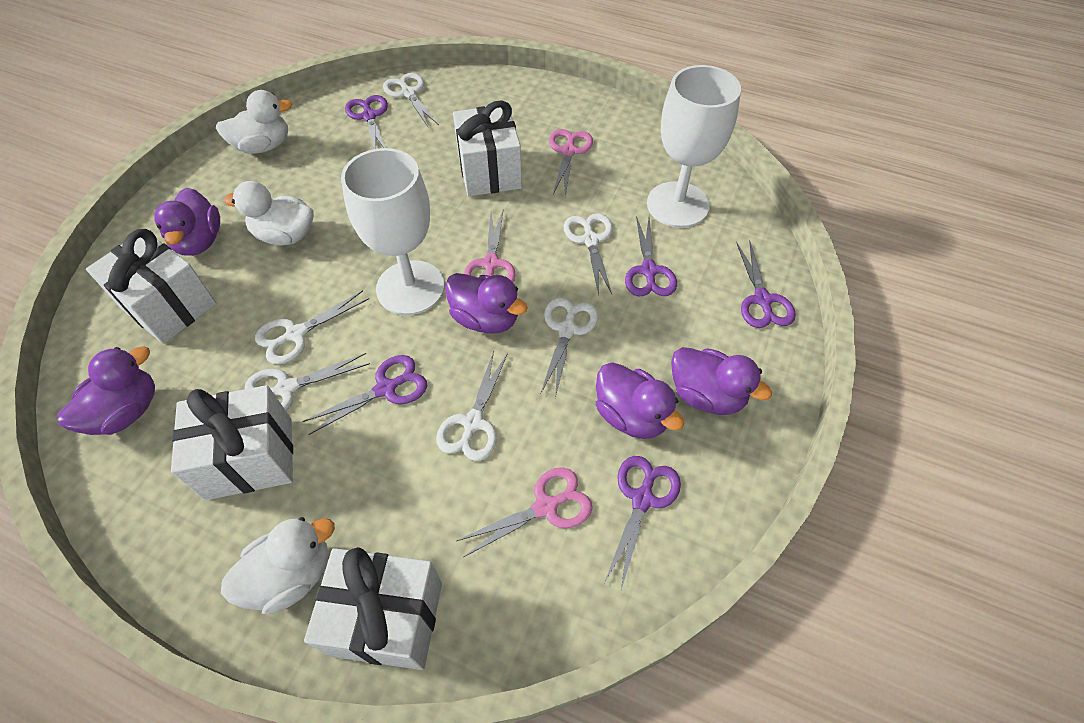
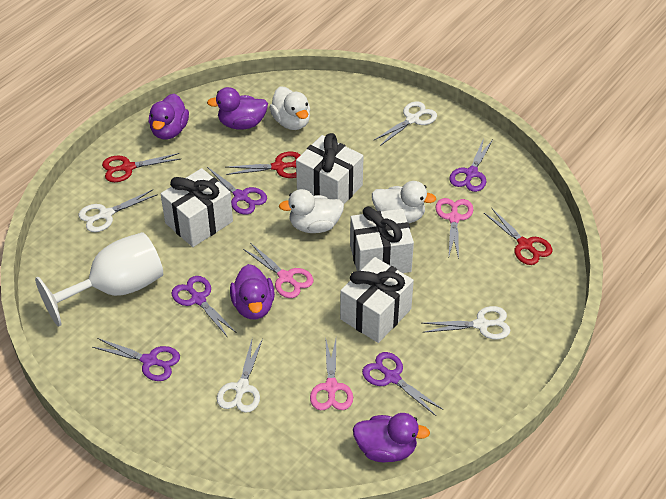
purple duck: [57,347,155,435] [154,188,220,256] [445,273,528,334] [596,362,684,439] [671,347,772,415] = 5 -> [149,94,189,139] [207,87,268,129] [230,264,275,319] [353,413,430,462] = 4
red scissors: none = 0 -> [102,153,180,182] [226,152,300,178] [484,209,552,265] = 3
white goblet: [341,148,444,315] [647,65,741,228] = 2 -> [35,232,163,327] = 1
white scissors: [244,353,370,410] [255,291,369,364] [383,73,439,127] [436,351,508,461] [541,298,598,398] [564,213,613,295] = 6 -> [79,189,158,232] [217,339,263,413] [373,101,437,146] [423,306,510,340] = 4

